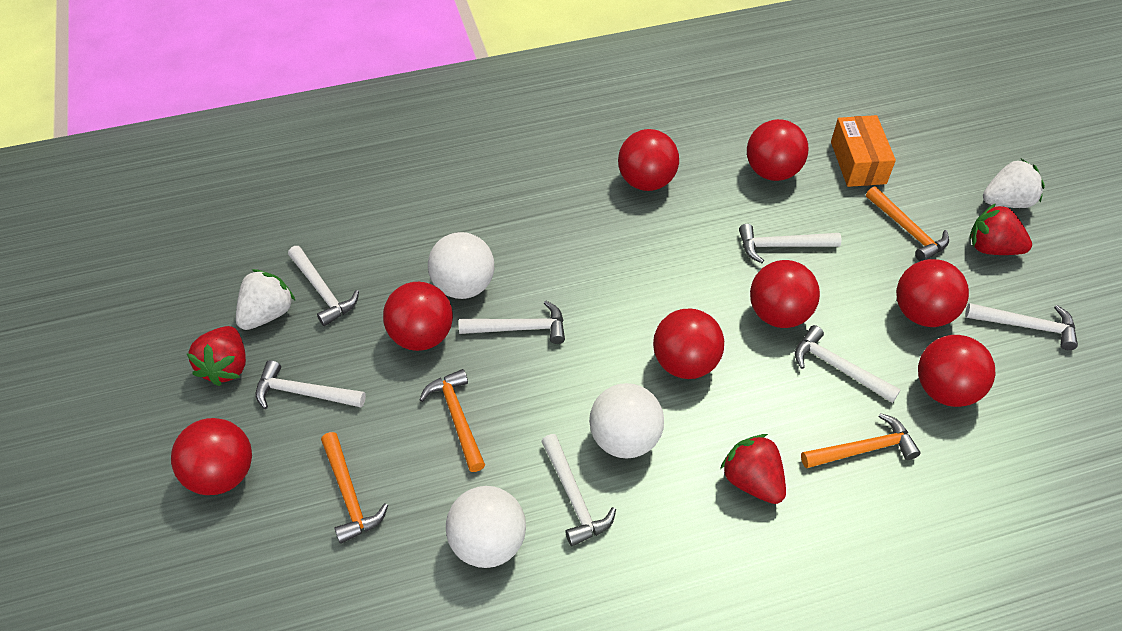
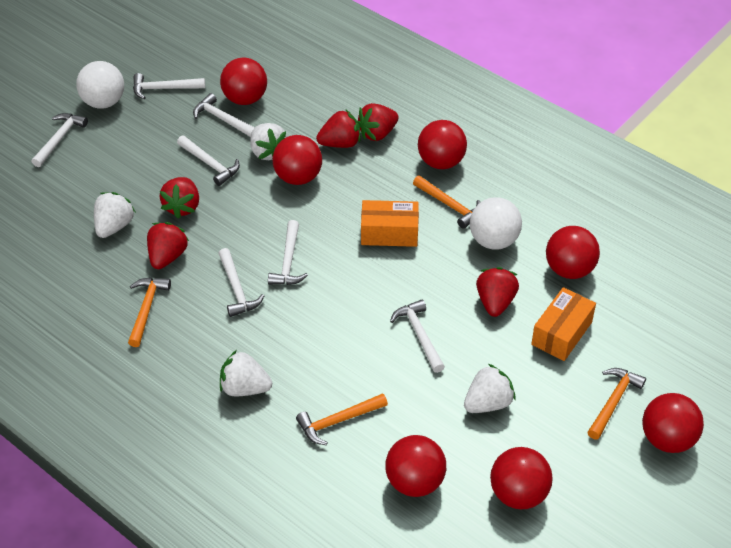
orange box: [831,115,896,187] = 1 -> [361,200,419,247] [531,287,596,361] = 2
red ball: [171,418,252,495] [383,282,453,351] [618,129,679,191] [653,309,724,379] [747,119,808,181] [750,260,820,328] [896,259,969,327] [918,335,995,407] = 8 -> [220,58,267,105] [273,135,322,185] [385,435,446,497] [418,120,467,169] [490,447,552,509] [546,226,600,279] [642,393,704,453] = 7
red strawberry: [186,326,246,386] [720,434,786,504] [970,203,1032,255] = 3 -> [147,222,189,269] [159,177,199,219] [316,109,360,148] [358,103,399,141] [476,267,519,317] = 5
white ball: [428,232,494,299] [446,486,526,568] [589,383,664,459] = 3 -> [76,61,124,109] [470,197,522,250] = 2
white strawberry: [236,269,295,330] [983,159,1045,208] = 2 -> [94,192,135,238] [220,350,272,397] [250,123,287,160] [464,364,516,413] = 4

